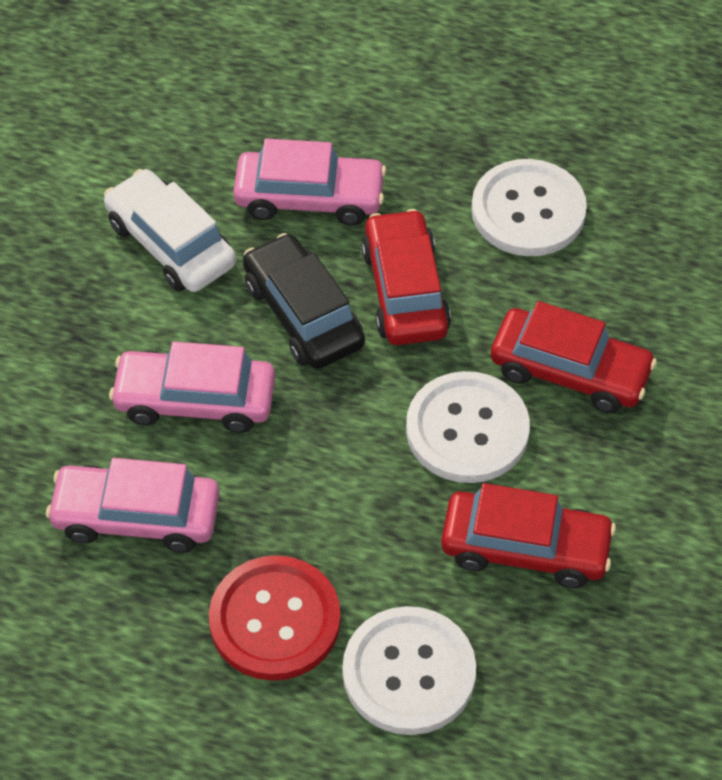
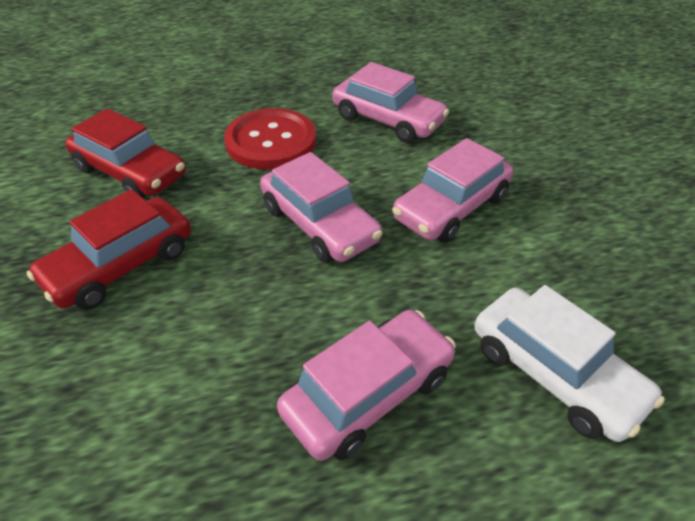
black car: [243,233,365,369] = 1 -> none = 0
pink car: [46,458,220,552] [109,341,275,433] [233,138,386,225] = 3 -> [260,152,382,263] [277,310,456,461] [333,62,449,143] [392,138,514,243] = 4
red car: [362,209,451,345] [441,483,616,588] [491,301,657,413] = 3 -> [27,189,191,310] [65,109,186,199] = 2
white button: [342,606,476,735] [406,371,530,483] [471,159,587,256] = 3 -> none = 0

